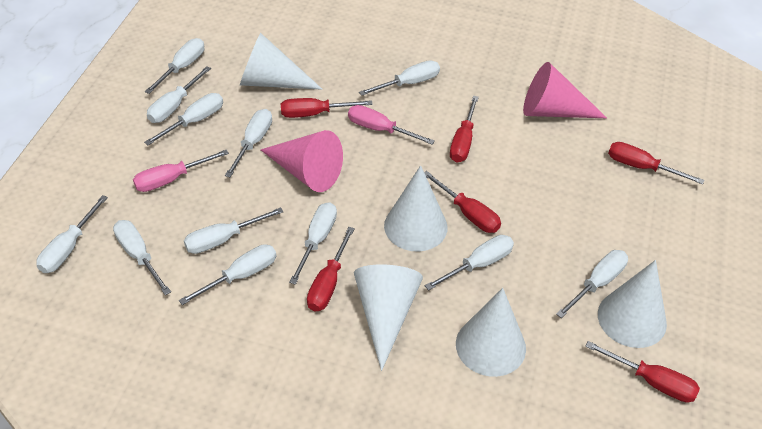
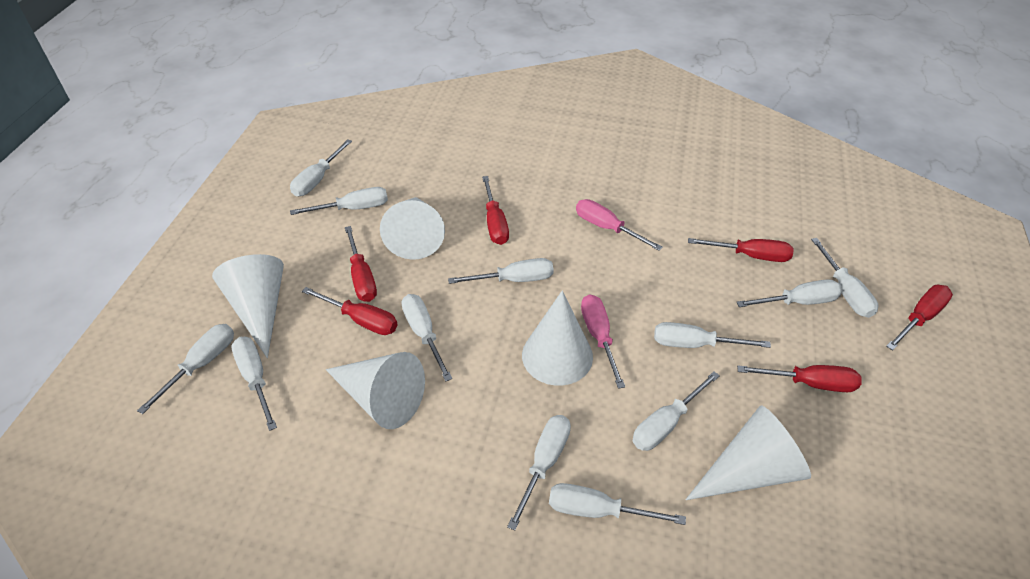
pink cone: [260,130,343,192] [523,62,607,118] = 2 -> none = 0

